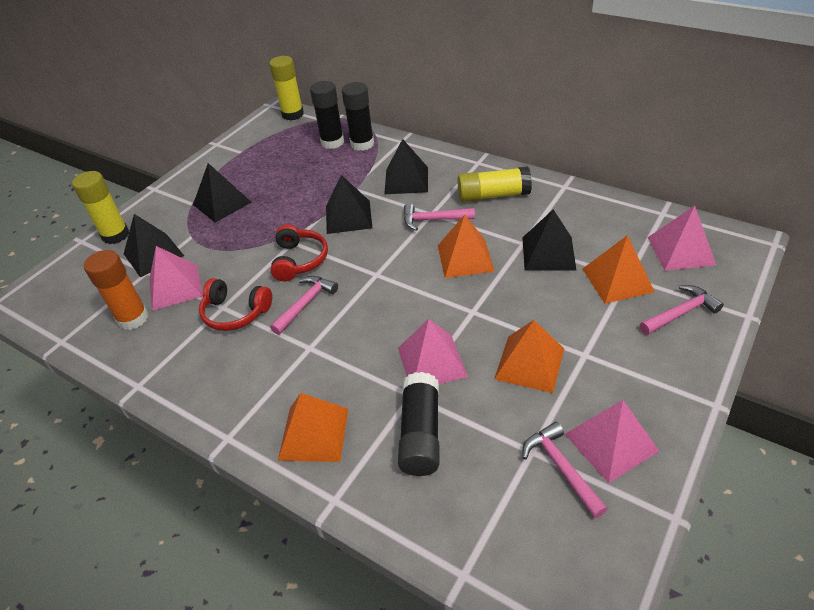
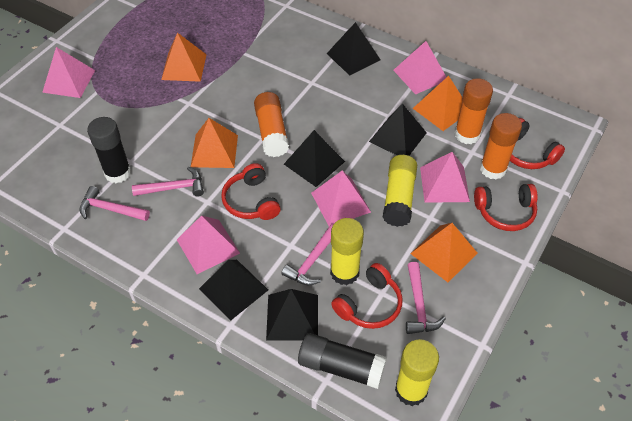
black glue stick: [310,81,344,149] [342,82,374,151] [398,372,439,476] = 3 -> [87,117,131,183] [298,333,387,389] = 2
orange glue stick: [84,250,149,330] = 1 -> [254,92,289,157] [455,78,493,144] [480,113,522,179] = 3
pink pyramid: [149,246,203,311] [398,319,468,384] [565,400,659,483] [648,206,716,271] = 4 -> [42,47,95,98] [177,215,240,274] [311,170,371,226] [393,41,446,95] [420,152,470,203] = 5
red headphones: [199,278,272,331] [271,224,328,281] = 2 -> [221,163,281,220] [331,263,403,329] [474,184,538,231] [510,118,565,169] = 4

